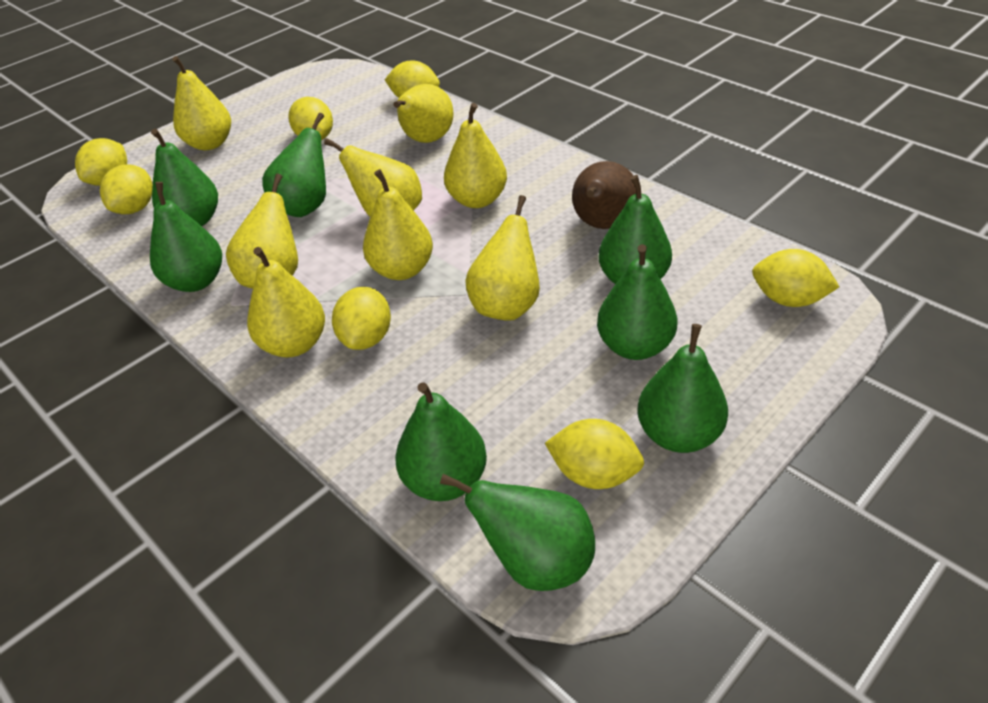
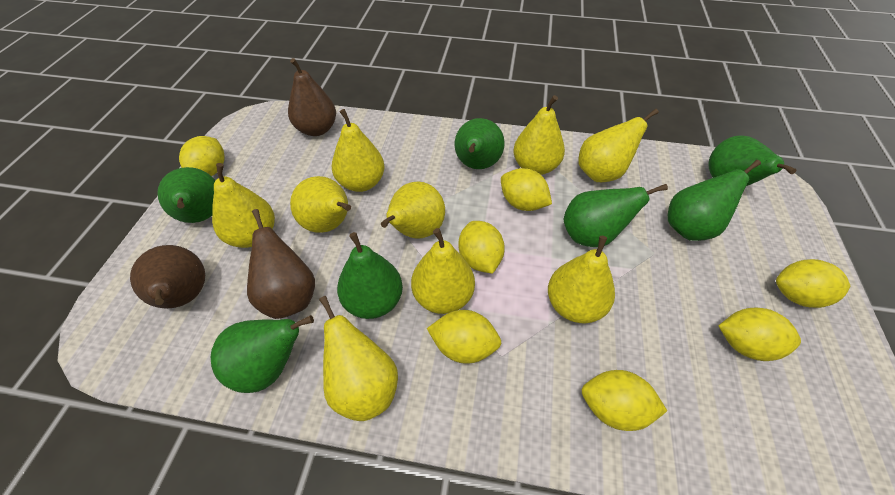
brown pear: [572,161,636,229] = 1 -> [130,245,205,309] [247,209,315,319] [288,58,336,136] = 3
green pear: [150,182,222,292] [151,129,218,226] [262,113,326,217] [395,382,487,501] [440,474,595,591] [597,244,677,360] [599,175,672,284] [637,324,728,453] = 8 -> [157,167,216,223] [211,315,314,393] [337,232,403,319] [454,118,505,169] [564,184,668,247] [668,160,761,241] [708,136,796,186] = 7
yellow pear: [172,56,231,150] [226,174,298,289] [247,247,325,357] [324,138,422,217] [363,169,433,280] [394,84,454,143] [444,103,507,208] [465,195,540,321] = 8 -> [212,163,275,248] [290,176,351,233] [319,296,398,421] [332,109,385,192] [381,181,445,239] [411,228,475,314] [513,95,565,175] [548,236,615,324] [578,109,659,182] = 9

